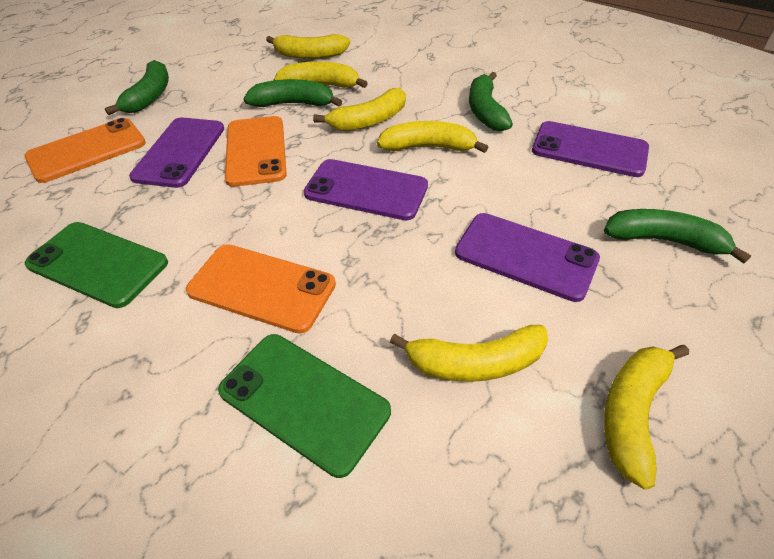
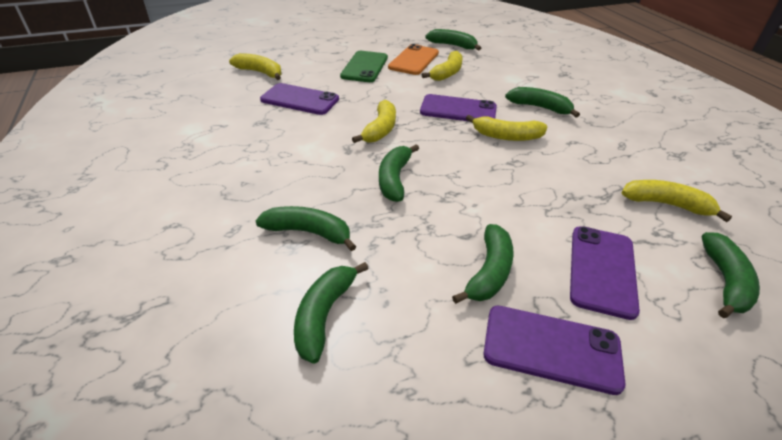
green banana: [105,60,169,115] [244,79,342,107] [469,72,513,131] [604,209,751,264] = 4 -> [255,206,357,251] [294,262,369,363] [379,144,419,202] [425,29,481,51] [452,224,514,304] [505,87,580,118] [702,232,760,318] = 7
green phone: [25,222,168,308] [218,334,391,478] = 2 -> [340,51,388,82] = 1
orange phone: [24,118,146,183] [186,244,336,334] [225,116,287,187] = 3 -> [388,44,439,75] = 1
yellow banana: [266,34,350,59] [273,61,368,88] [313,88,406,131] [377,121,488,153] [390,325,548,382] [604,345,689,490] = 6 -> [229,53,282,80] [352,100,396,143] [422,51,463,81] [466,115,547,141] [622,180,732,222] = 5

